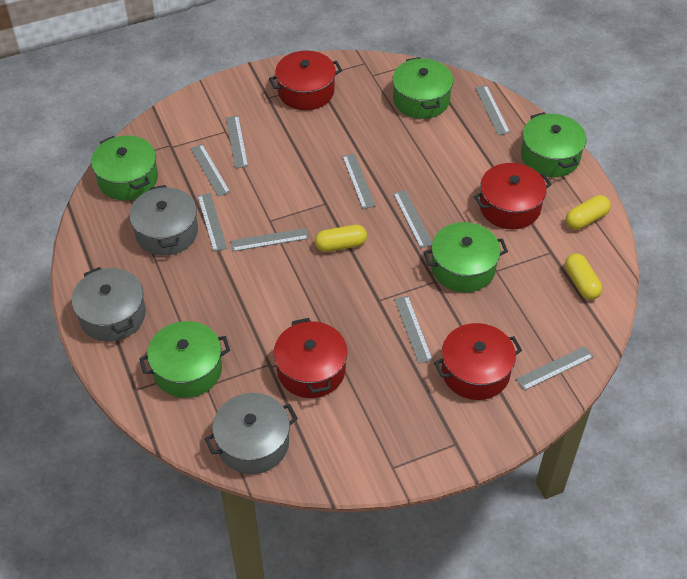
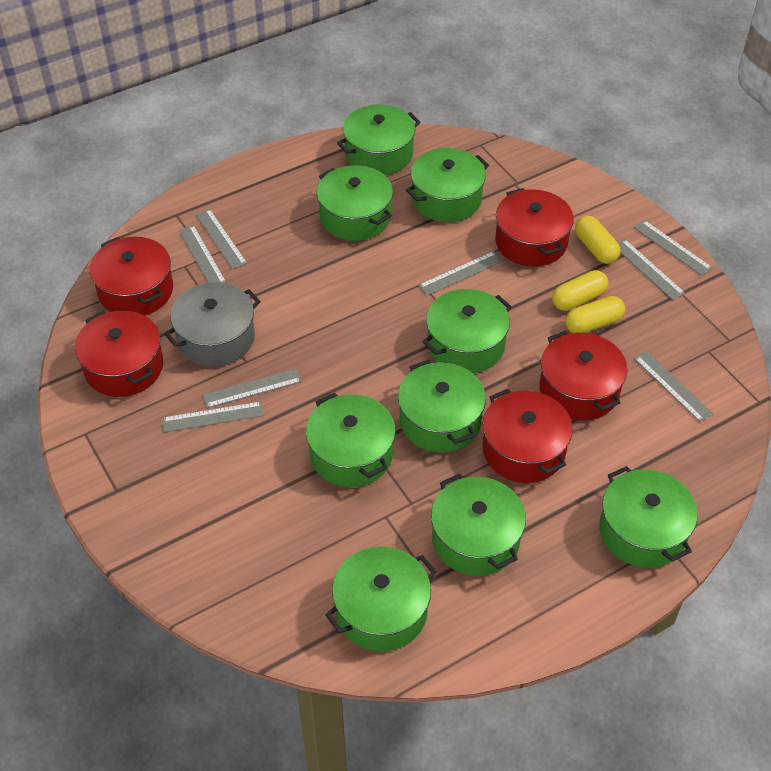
green pot: [91,135,158,201] [139,321,230,398] [392,57,453,119] [423,222,508,293] [521,112,586,177] = 5 -> [306,393,396,487] [317,165,393,241] [325,546,436,652] [337,104,421,175] [398,360,486,453] [406,148,489,222] [423,289,512,373] [431,474,526,576] [599,466,698,568] = 9
grey pot: [72,267,146,342] [129,185,198,256] [205,393,298,474] = 3 -> [164,282,261,367] = 1
grey ruler: [190,144,230,197] [198,193,227,252] [226,116,248,168] [231,228,309,251] [342,153,376,209] [393,190,432,248] [394,296,433,364] [475,85,510,135] [516,346,594,391] = 9 -> [162,402,264,432] [179,225,226,283] [196,209,247,269] [203,369,302,408] [419,251,503,296] [618,239,685,300] [634,220,713,276] [634,351,713,422] = 8
red pot: [269,51,342,110] [274,318,348,398] [434,323,522,400] [474,163,552,229] = 4 -> [75,311,163,397] [90,237,173,316] [482,388,573,483] [495,188,574,267] [539,330,628,421] = 5

